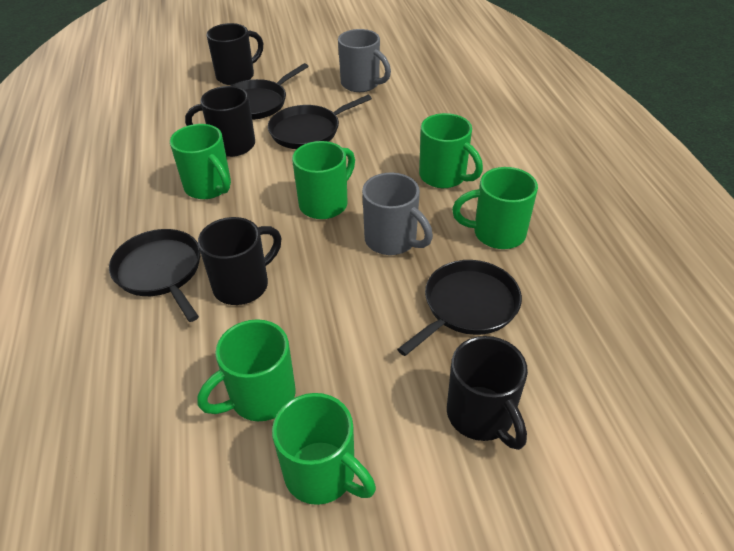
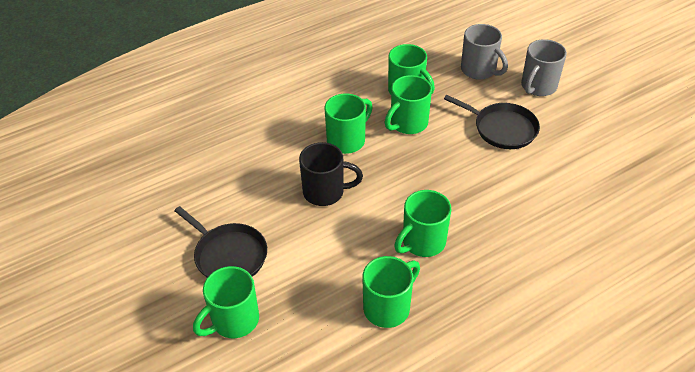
black mug: [185,86,255,157] [198,217,281,305] [207,23,263,85] [447,336,528,450] = 4 -> [299,142,363,206] = 1
black pan: [109,229,201,322] [230,63,309,120] [268,95,372,149] [397,260,522,356] = 4 -> [174,206,267,278] [444,95,540,149] = 2

